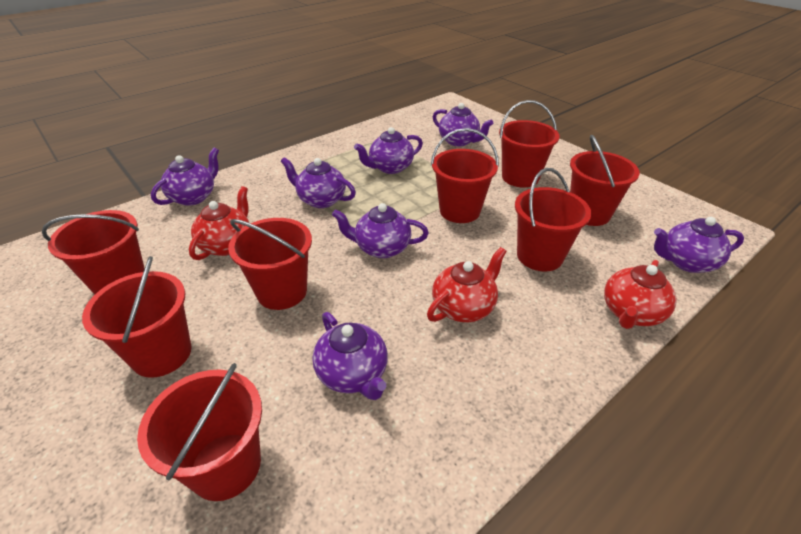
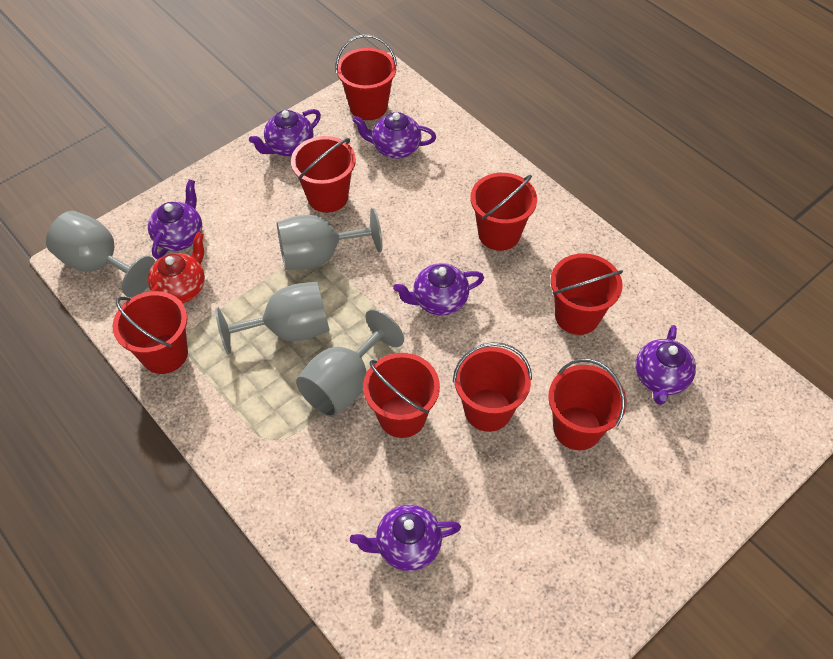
grey goblet: none = 0 -> [46,211,155,298] [215,282,330,354] [277,208,382,270] [296,309,404,417] = 4
purple teapot: [151,148,219,206] [281,157,356,208] [312,312,388,400] [332,203,429,258] [354,127,423,174] [433,103,493,146] [654,217,744,273] = 7 -> [148,179,202,259] [249,109,321,156] [350,504,461,571] [352,112,436,159] [393,263,484,316] [635,325,696,405] = 6
red teapot: [189,186,249,260] [427,247,507,322] [604,260,677,329] = 3 -> [148,232,205,303] = 1

